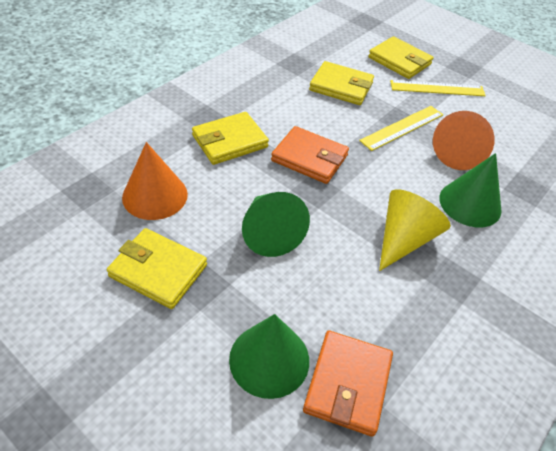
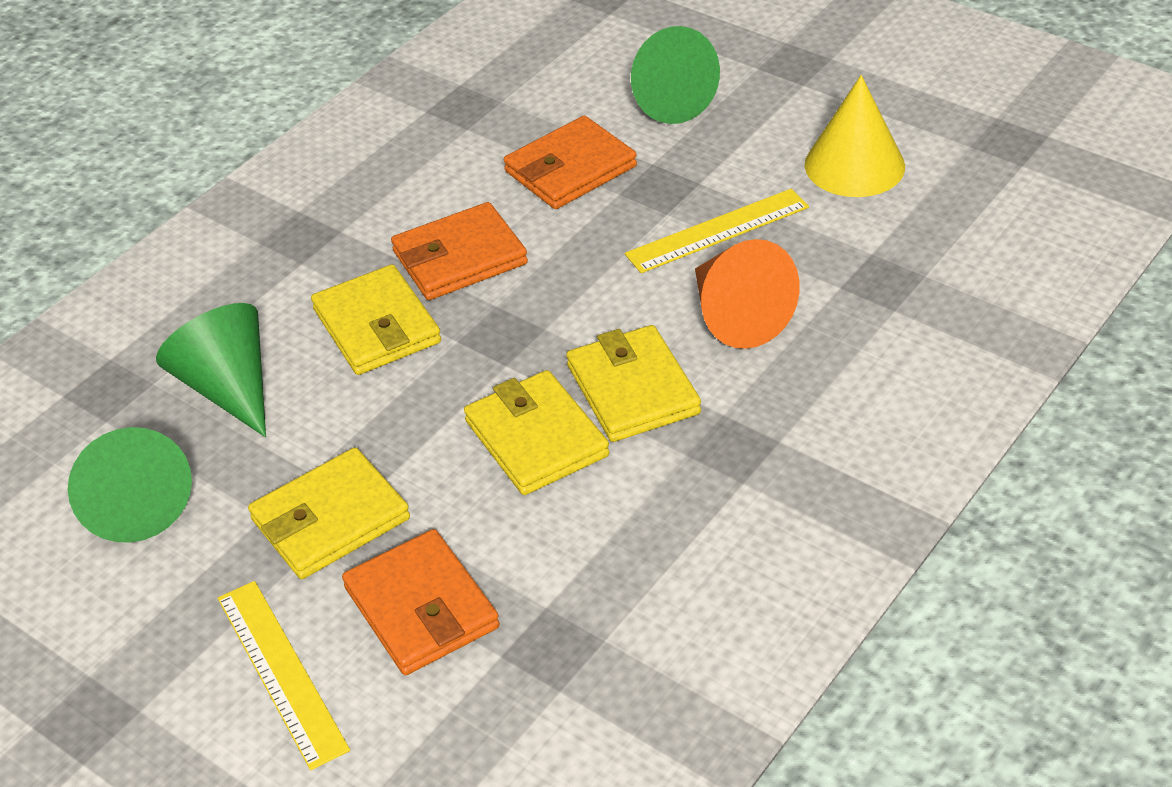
orange cone: [122,142,188,220] [433,111,495,170] = 2 -> [695,239,800,349] = 1
orange wallet: [271,126,349,184] [303,330,393,437] = 2 -> [342,529,500,675] [391,202,528,300] [504,116,637,209] = 3

